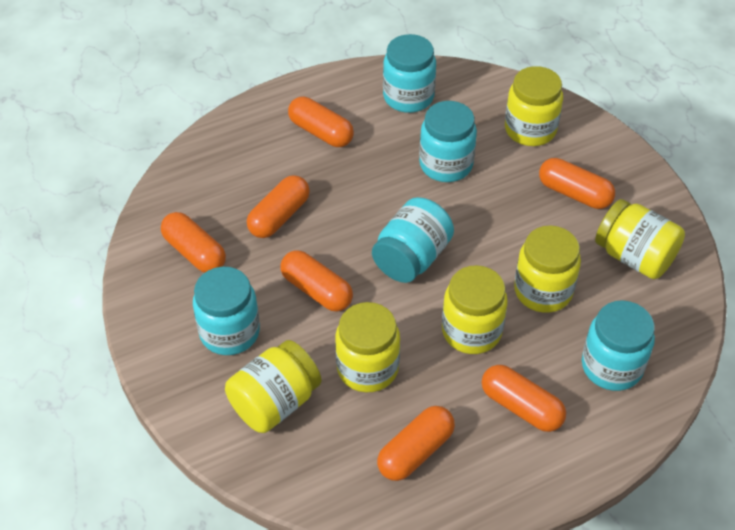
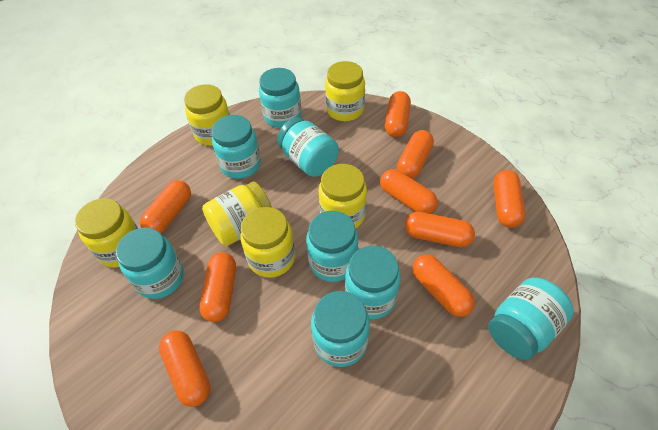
orange capsule: [161,212,226,273] [247,175,310,238] [281,250,353,311] [288,97,354,147] [377,406,455,481] [482,365,566,432] [539,158,615,209] = 7 -> [140,180,191,233] [159,330,211,407] [199,252,236,322] [380,169,438,214] [385,91,411,137] [397,130,434,179] [405,212,475,247] [412,255,475,317] [493,170,525,228] = 9
turquoise jar: [193,267,260,355] [372,197,454,283] [383,34,436,113] [419,101,477,182] [582,300,655,391] = 5 -> [116,227,184,299] [212,115,261,179] [259,68,301,128] [277,117,339,177] [306,211,358,282] [311,291,370,367] [345,246,401,319] [488,277,574,360] = 8

